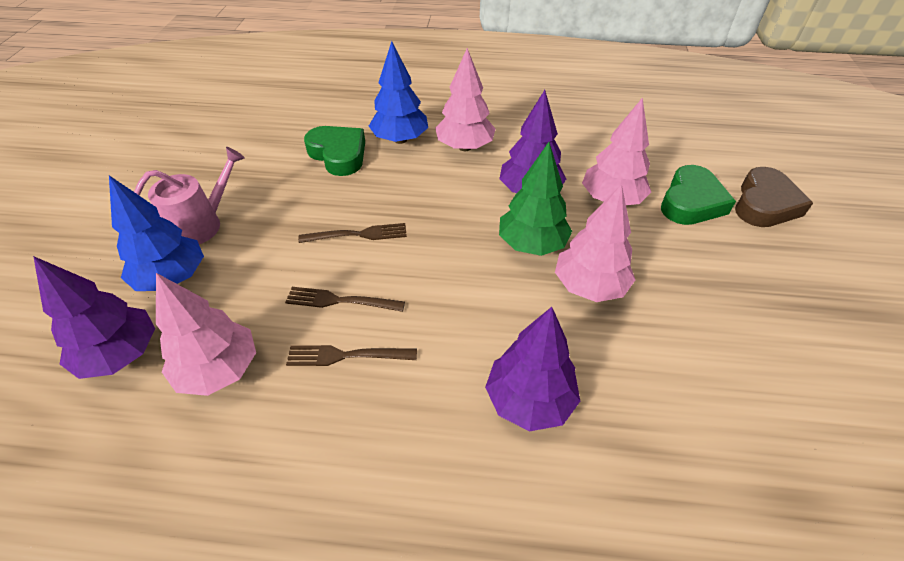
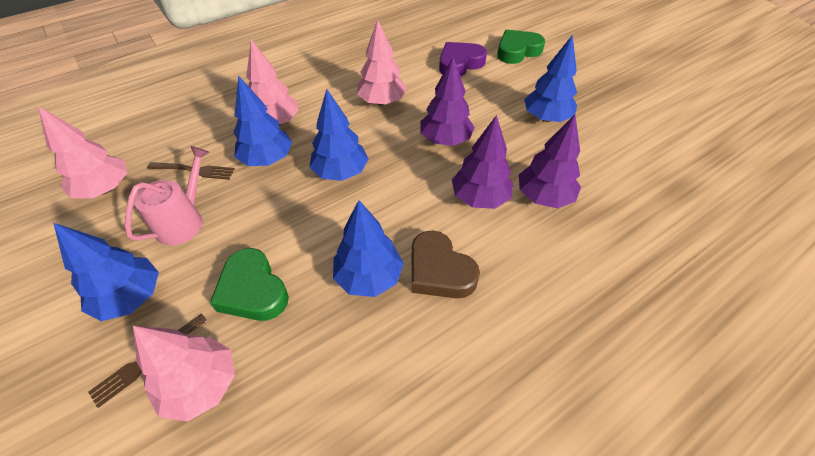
blue tree: [109,175,204,291] [369,41,428,144] = 2 -> [53,223,159,321] [233,75,292,166] [310,89,369,181] [333,200,404,297] [524,35,577,122] = 5
brown fork: [285,287,405,312] [286,345,417,366] [298,223,407,243] = 3 -> [88,314,207,408] [147,162,235,180] = 2
green tree: [499,142,572,256] = 1 -> none = 0
purple heart: none = 0 -> [439,42,487,77] = 1

